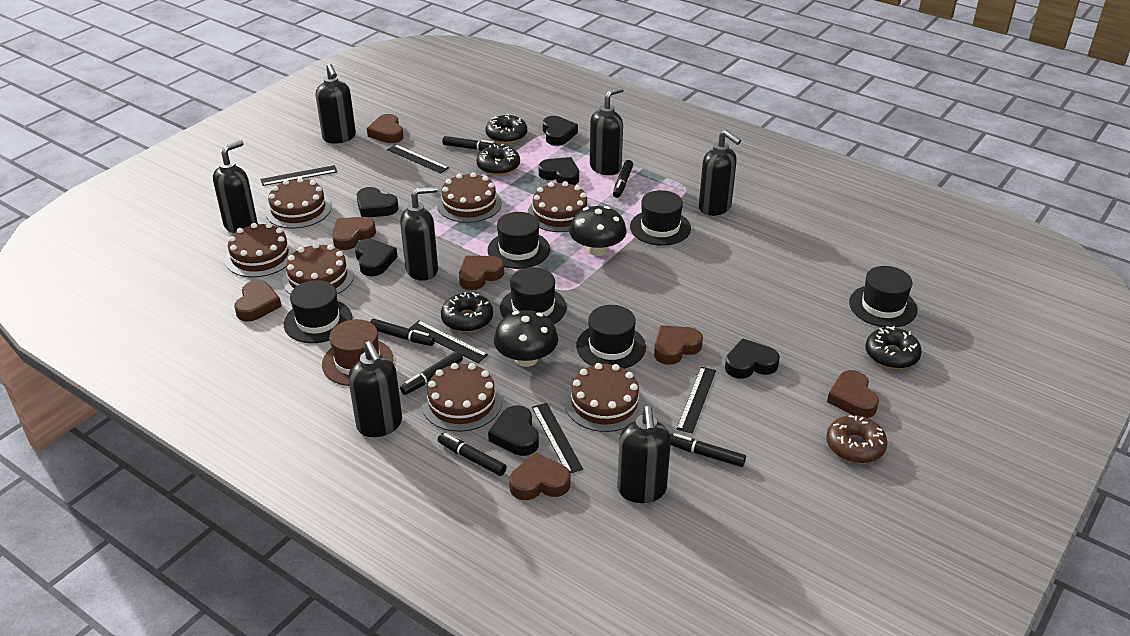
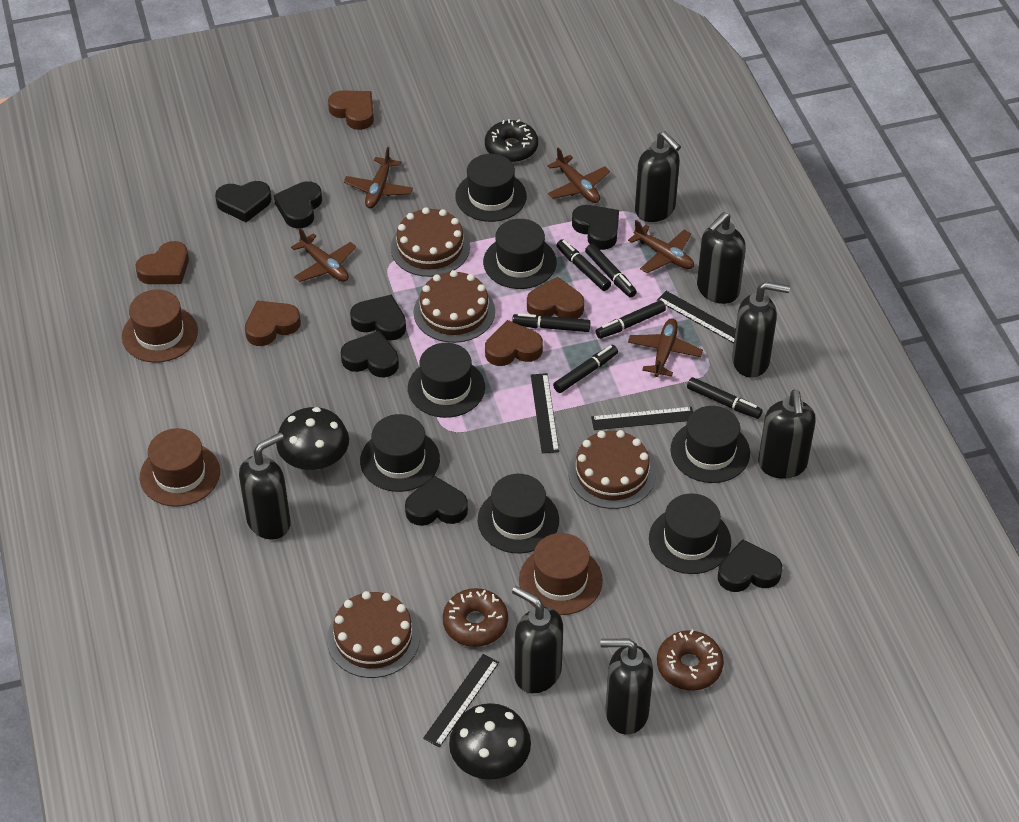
black donut: [441,292,493,332] [477,144,520,175] [486,114,527,144] [865,326,922,369] = 4 -> [485,119,538,162] = 1
black hat: [283,280,352,343] [487,212,550,269] [500,267,567,324] [576,305,646,369] [630,190,691,246] [849,266,917,328] = 6 -> [360,414,440,492] [408,343,485,418] [455,154,527,222] [478,474,559,553] [483,219,557,289] [649,493,731,574] [671,406,750,483] = 7
black heart: [355,239,397,276] [356,187,399,217] [488,405,539,456] [539,157,579,185] [543,116,578,146] [725,338,780,379] = 6 -> [215,181,271,222] [274,181,322,228] [341,331,399,377] [350,295,406,341] [405,476,468,526] [572,205,619,250] [718,540,782,592] = 7
black ruler: [261,165,337,186] [387,144,449,173] [409,321,488,363] [532,403,583,473] [676,367,716,434] = 5 -> [423,654,499,747] [531,373,559,453] [591,407,693,430] [657,291,736,343] = 4
brown cake: [225,223,295,277] [265,178,331,229] [282,243,354,294] [422,363,502,432] [437,172,502,223] [528,181,591,232] [565,363,645,432] = 7 -> [327,591,420,678] [391,207,470,277] [414,270,495,343] [569,430,656,509] = 4
brown donut: [826,415,888,463] = 1 -> [443,588,508,647] [657,630,724,691] = 2
brown hat: [322,319,393,386] = 1 -> [122,289,198,363] [140,428,220,507] [519,533,603,615] = 3
brown heart: [234,280,282,322] [332,217,376,250] [367,114,403,143] [459,256,504,290] [509,452,570,500] [654,325,703,365] [827,370,879,418] = 7 -> [136,241,189,284] [245,300,301,346] [328,90,374,130] [485,320,543,366] [527,277,584,319] = 5
brown plane: none = 0 -> [291,228,356,282] [344,147,413,209] [548,148,610,203] [628,220,694,273] [628,318,703,377] = 5

